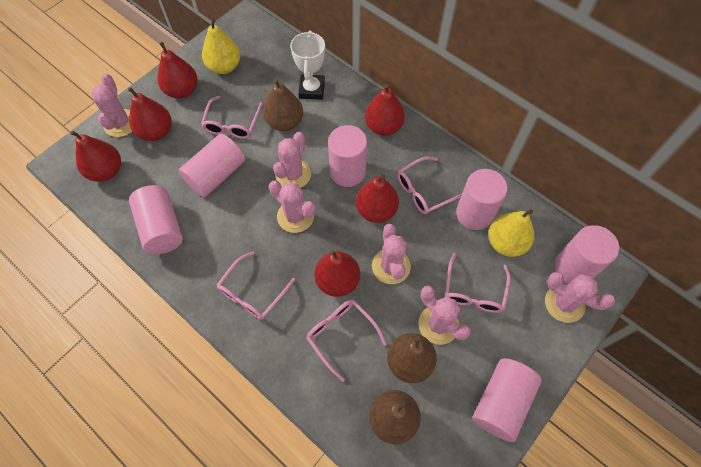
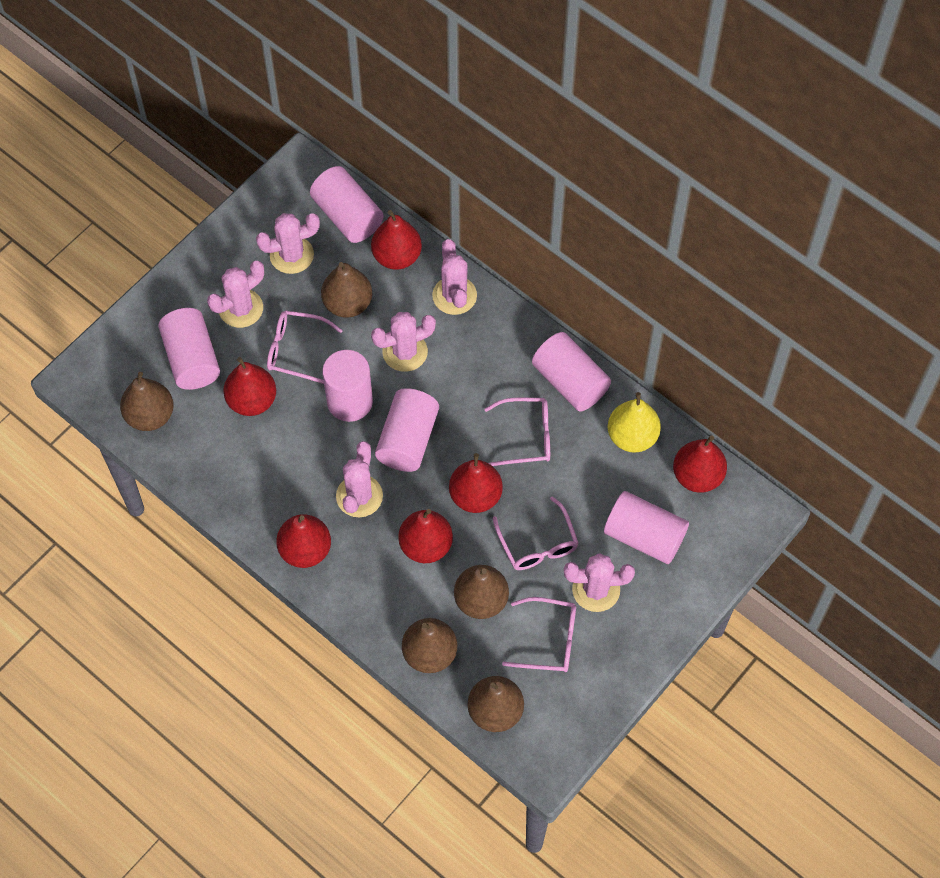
brown pear: [263,79,303,131] [369,390,421,444] [387,333,437,383] = 3 -> [120,372,174,431] [321,262,372,318] [402,618,457,673] [454,565,509,619] [468,676,524,732] = 5
pink glasses: [201,96,263,139] [217,251,295,320] [306,300,387,382] [397,156,462,214] [445,253,511,313] = 5 -> [267,310,343,384] [484,398,550,466] [493,496,578,570] [502,597,576,672] = 4
white trophy: [290,30,325,100] = 1 -> none = 0
yellow pear: [202,18,240,74] [488,209,534,257] = 2 -> [608,392,661,453] = 1

